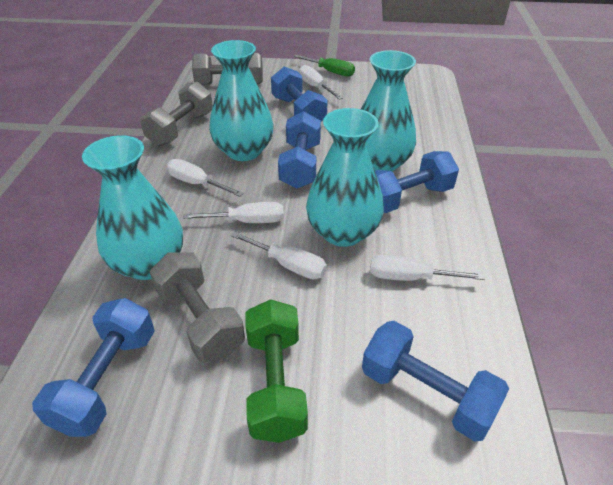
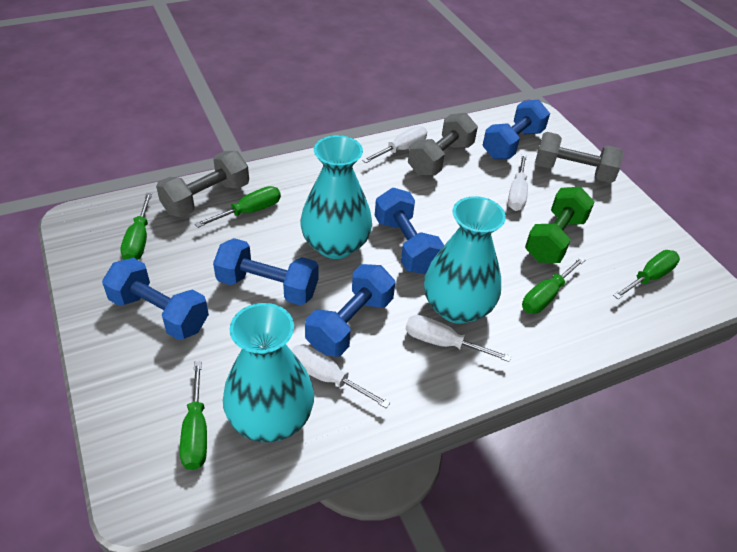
green screwdriver: [294,55,355,76] = 1 -> [121,193,152,260] [180,361,207,470] [195,186,281,228] [522,257,585,314] [613,250,680,299] = 5
turquoise vase: [82,135,183,280] [209,40,274,161] [306,108,384,247] [361,50,416,172] = 4 -> [223,303,314,442] [300,135,372,259] [424,196,506,324] = 3
white screwdriver: [167,159,244,197] [183,202,284,223] [230,231,327,279] [299,65,343,100] [370,255,485,281] = 5 -> [292,344,390,408] [362,126,427,163] [406,315,511,362] [508,154,528,211] = 4

